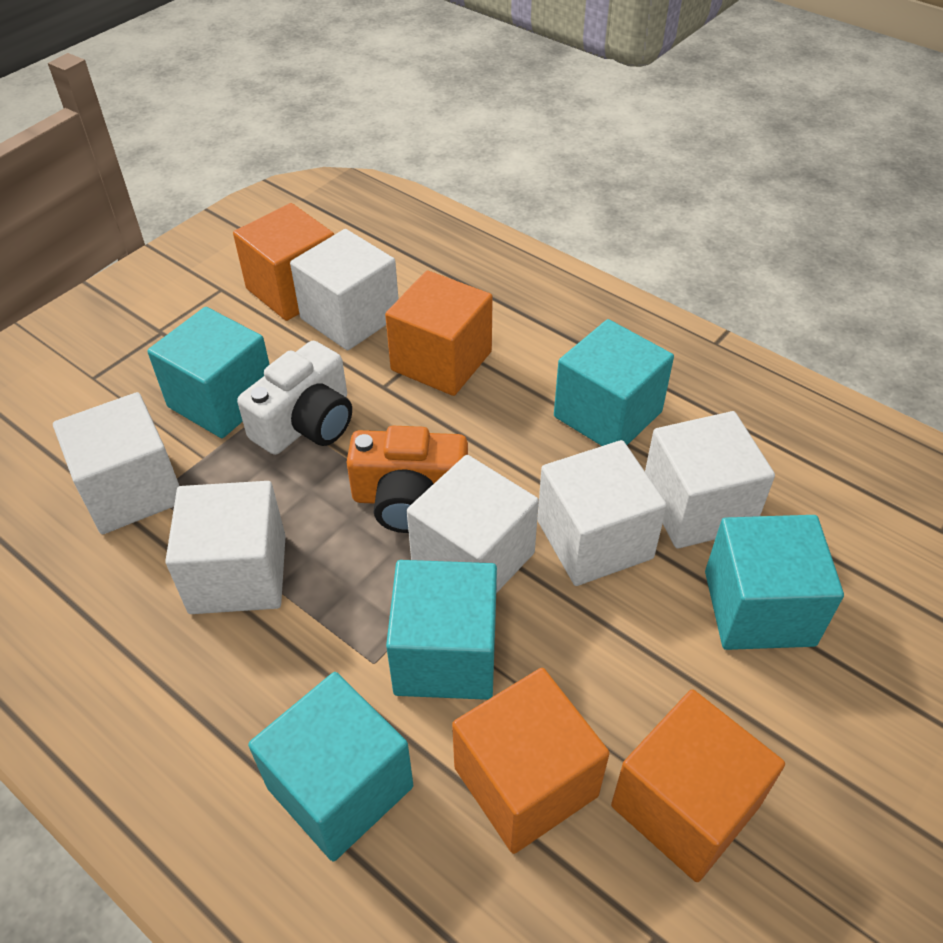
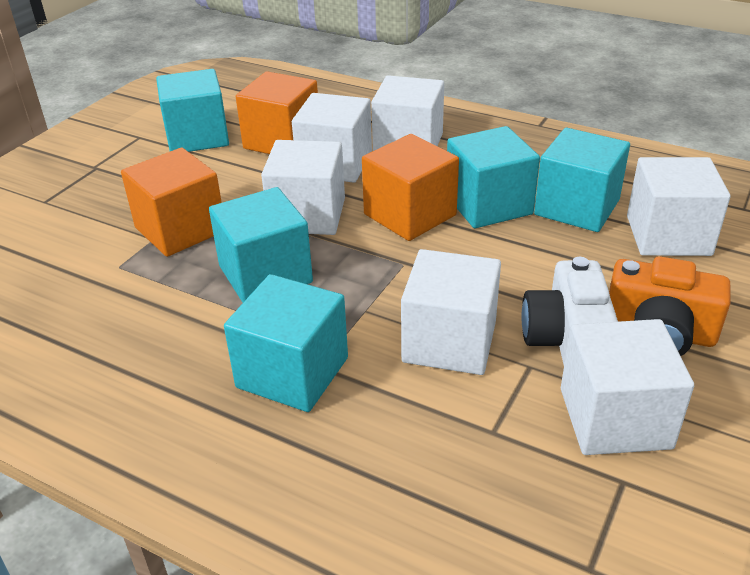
orange cube: [233,203,334,321] [385,270,493,396] [452,668,610,854] [611,689,785,882] = 4 -> [121,148,222,257] [236,71,318,154] [362,134,459,241] = 3

